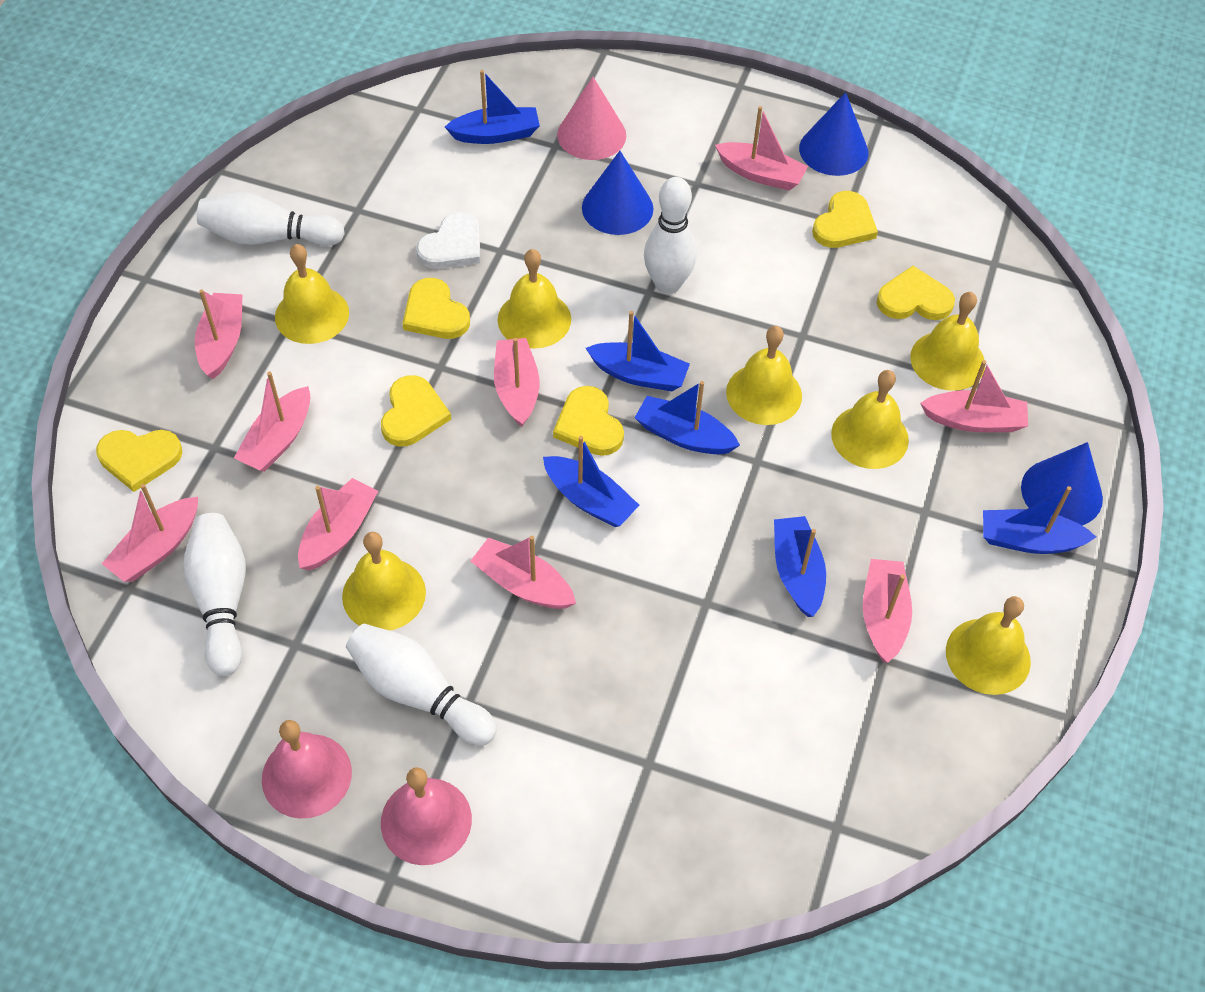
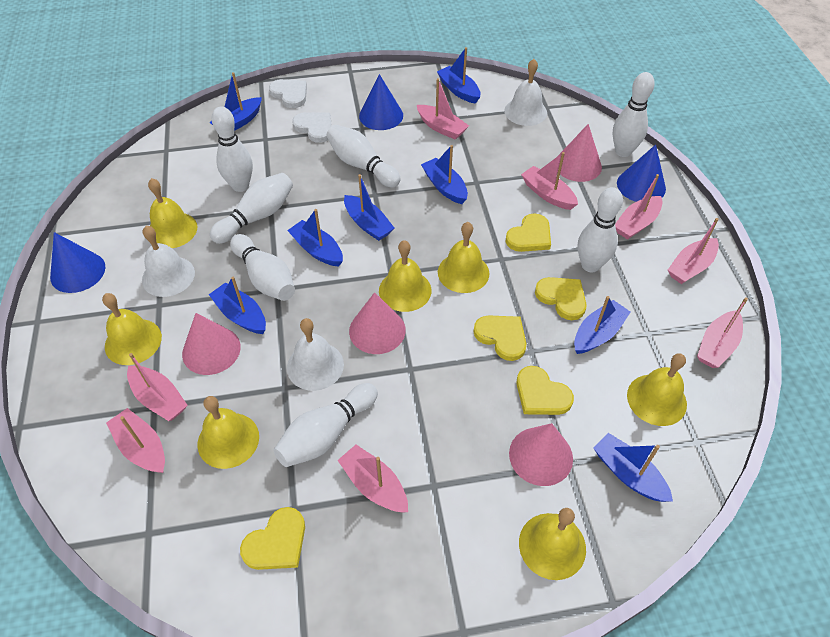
blue boat: [445,70,540,144] [543,436,639,527] [586,311,690,391] [634,381,740,454] [774,516,826,617] [983,486,1096,554] = 6 -> [209,72,262,131] [209,277,266,334] [287,209,343,267] [344,174,394,241] [421,145,468,204] [437,47,481,104] [574,296,631,354] [593,433,673,502] = 8
pink bell: [262,720,352,819] [381,767,472,865] = 2 -> none = 0
pink boat: [102,484,198,582] [195,289,242,379] [234,372,310,472] [298,478,378,571] [471,536,576,609] [494,338,539,427] [715,106,808,191] [863,559,912,663] [920,360,1028,432] = 9 -> [106,408,165,473] [127,353,188,421] [338,445,408,512] [417,78,469,140] [521,152,578,210] [615,174,663,240] [668,218,719,284] [697,297,748,368] = 8
pink cone: [557,77,626,160] = 1 -> [182,313,241,375] [349,292,406,354] [509,423,573,486] [557,124,602,182] = 4
white bell: none = 0 -> [142,226,195,297] [287,318,344,391] [504,59,547,126] = 3
white bowling pin: [183,513,246,676] [197,192,345,246] [346,624,497,746] [644,177,697,294] = 4 -> [210,173,293,244] [212,107,253,192] [230,234,295,301] [273,383,378,467] [327,125,401,187] [578,187,623,272] [613,72,655,157] = 7
white heart: [416,212,480,269] = 1 -> [269,79,307,108] [292,112,332,143] = 2
yellow heart: [96,430,182,492] [381,375,451,447] [402,278,470,339] [553,386,624,456] [812,191,878,248] [877,266,955,320] = 6 -> [240,507,305,570] [474,315,526,361] [506,213,551,252] [517,366,574,415] [535,277,587,320] = 5

